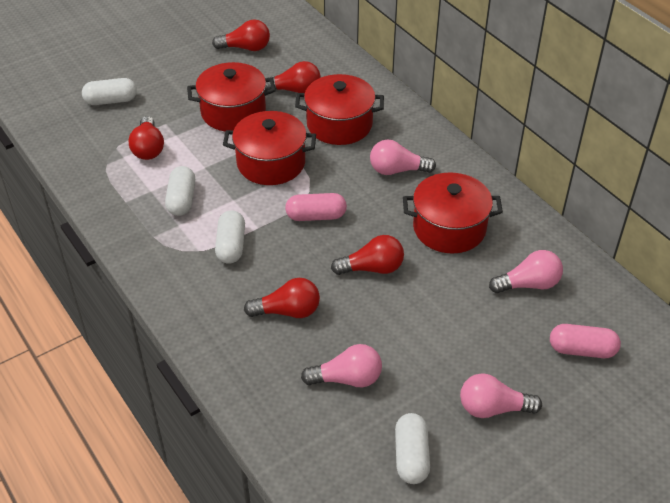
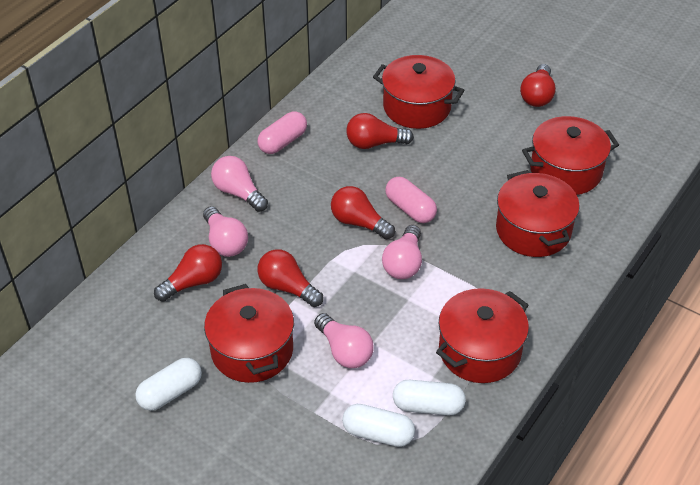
red pot: [187,62,276,131] [223,111,316,185] [295,74,384,145] [403,172,503,254] = 4 -> [204,284,294,383] [373,55,464,129] [436,288,529,383] [496,170,580,257] [522,116,619,195] = 5
white capsule: [82,78,137,105] [165,166,195,216] [215,210,245,264] [395,413,430,484] = 4 -> [135,358,202,411] [342,404,415,447] [393,380,466,415] = 3

